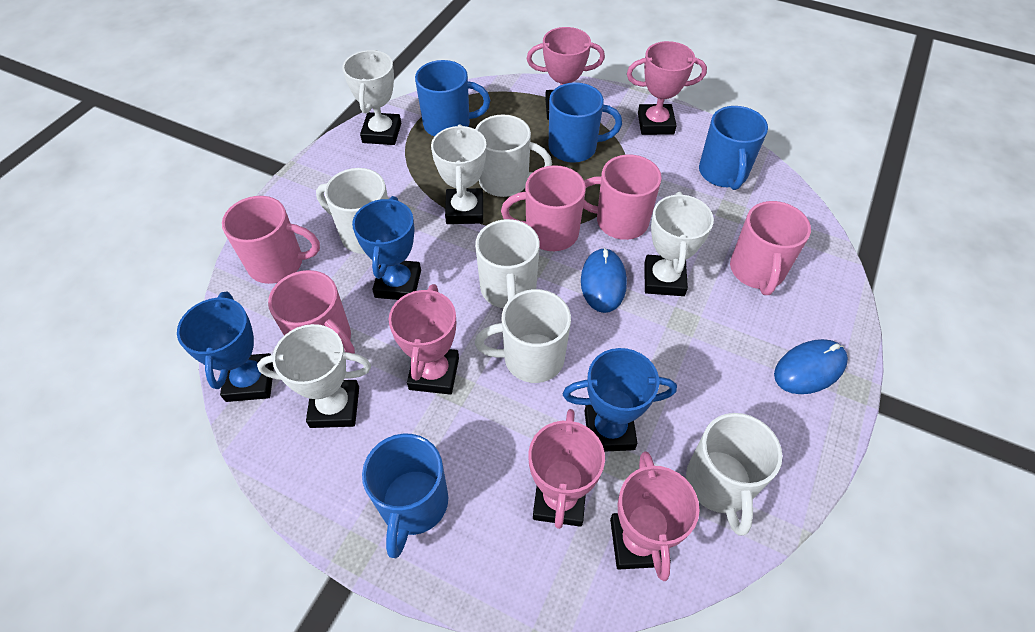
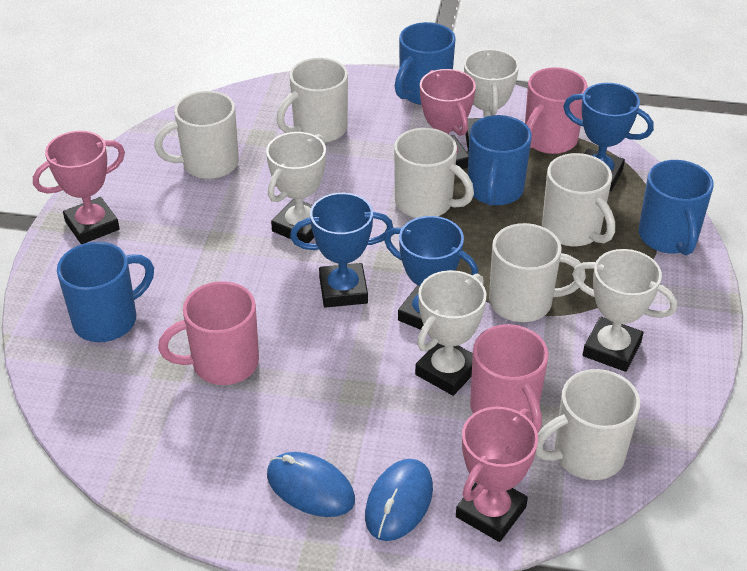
pink mug: [222,196,320,284] [268,270,355,354] [501,165,586,251] [583,154,662,240] [730,201,811,295] = 5 -> [158,281,259,385] [470,324,548,433] [525,67,587,154] = 3
pink trophy: [389,284,459,395] [527,27,605,120] [528,409,605,529] [610,451,700,581] [627,41,707,135] = 5 -> [33,131,125,244] [420,69,476,169] [456,407,538,542] = 3
white mug: [316,168,388,254] [475,114,552,197] [475,219,540,308] [475,289,571,383] [686,413,782,535] = 5 -> [154,91,239,179] [277,58,348,143] [394,128,474,218] [489,223,586,322] [535,369,640,480] [542,153,615,246] = 6

